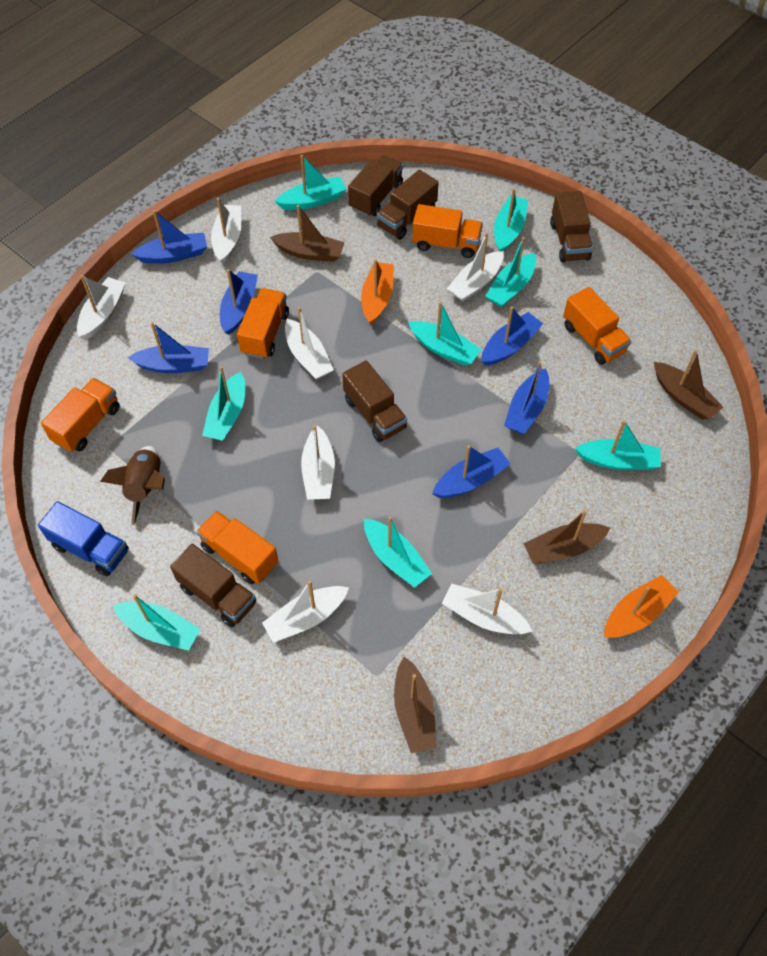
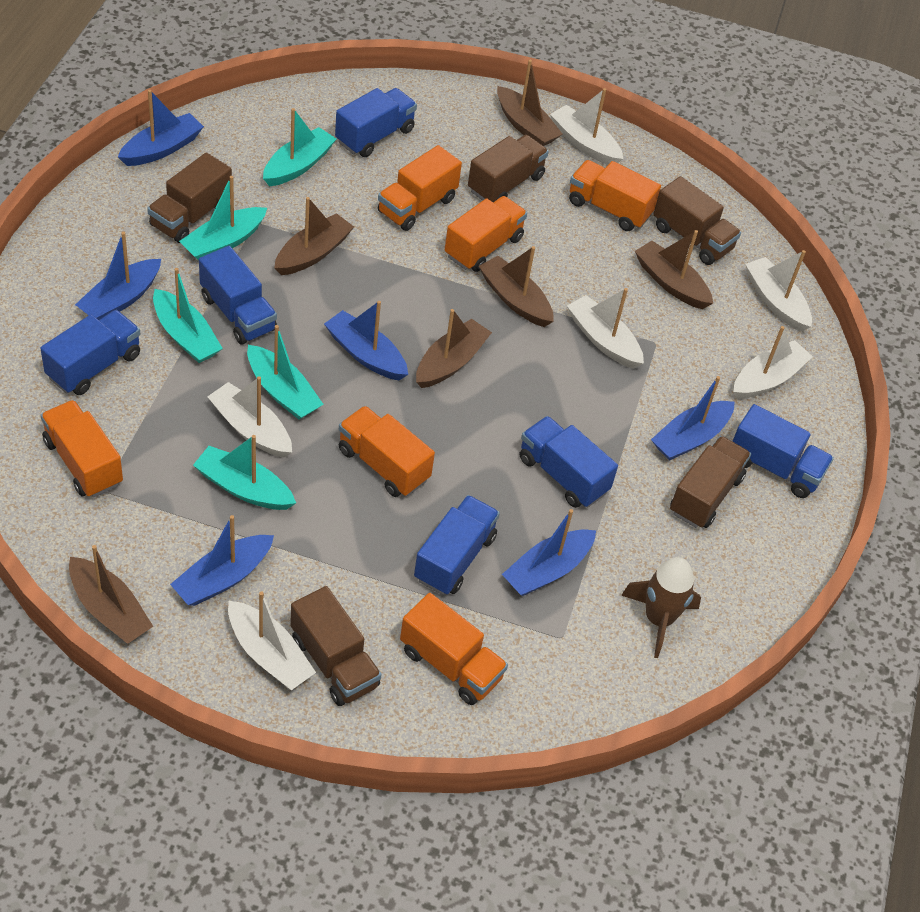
blue truck: [38,501,129,576] = 1 -> [40,310,140,395] [199,246,277,345] [335,88,417,157] [414,495,500,595] [520,416,618,508] [732,404,834,498] = 6
brown boat: [270,205,345,262] [394,657,436,753] [524,510,610,564] [654,350,723,420] = 4 -> [69,545,154,644] [274,197,354,275] [416,309,492,388] [479,246,554,327] [497,60,562,146] [635,230,713,309] = 6
orange boat: [361,259,394,324] [604,575,679,638] = 2 -> none = 0
orange truck: [41,378,120,452] [196,511,279,584] [237,288,289,359] [412,204,483,258] [563,287,631,365] = 5 -> [41,400,123,498] [339,406,435,497] [378,145,462,231] [400,593,508,705] [445,196,527,272] [569,160,661,231] = 6
turquoise boat: [113,594,200,651] [202,366,245,441] [275,155,346,210] [364,516,432,588] [408,301,482,366] [485,237,536,308] [494,188,528,251] [575,420,661,470] = 8 -> [153,268,223,363] [179,176,267,260] [193,435,296,510] [247,325,324,420] [263,108,336,186] = 5
white boat: [77,275,126,340] [211,198,241,264] [262,581,349,643] [285,307,334,379] [301,425,335,500] [442,583,533,634] [447,232,504,301] = 7 -> [207,376,292,458] [228,591,316,690] [550,88,623,165] [567,288,644,369] [733,326,813,399] [745,250,812,332] = 6

